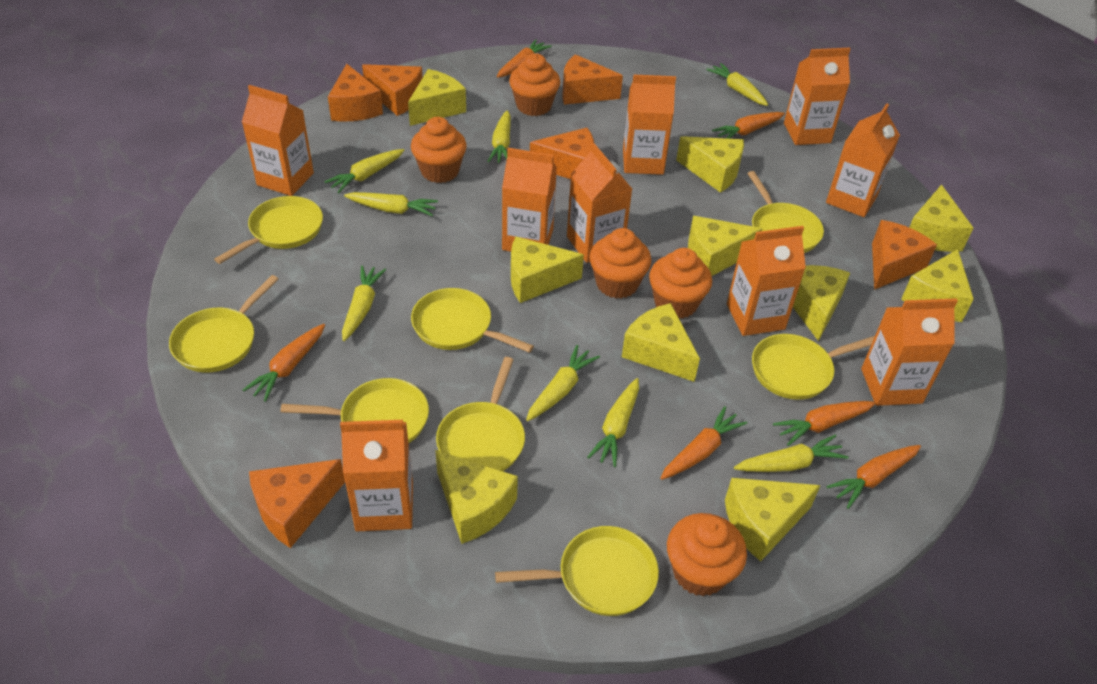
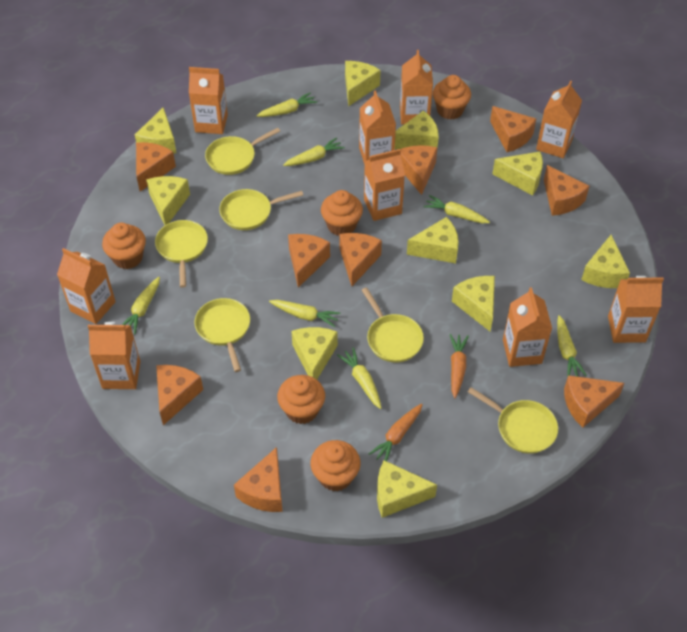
orange carrot: [243,324,325,402] [497,40,552,78] [660,406,747,480] [712,112,785,139] [773,401,876,446] [826,445,921,509] = 6 -> [369,403,423,461] [450,334,469,398] = 2
orange cheese: [249,459,345,548] [328,64,383,121] [362,64,423,116] [530,128,594,179] [562,54,623,105] [872,220,937,290] = 6 -> [136,142,176,192] [156,365,203,425] [234,447,283,512] [288,234,330,288] [339,233,382,286] [400,145,437,195] [490,106,536,152] [544,165,589,216] [564,375,625,428] = 9
yellow carrot: [324,149,404,193] [342,265,386,341] [344,192,438,216] [487,110,511,163] [526,345,600,421] [587,378,639,467] [706,63,768,106] [734,435,849,472] = 8 -> [122,277,160,335] [256,92,317,117] [269,300,340,327] [283,137,345,166] [337,347,381,409] [423,195,490,223] [557,315,587,378] = 7
yellow pan: [169,275,278,373] [214,196,323,264] [281,378,429,443] [411,288,534,353] [436,357,525,471] [495,526,659,616] [747,171,824,253] [752,334,875,400] = 8 -> [155,220,208,288] [194,298,250,372] [205,128,280,175] [219,189,303,230] [362,287,424,363] [468,387,558,454] = 6

